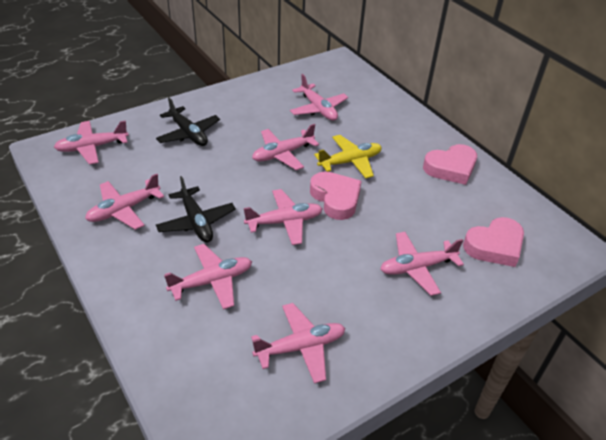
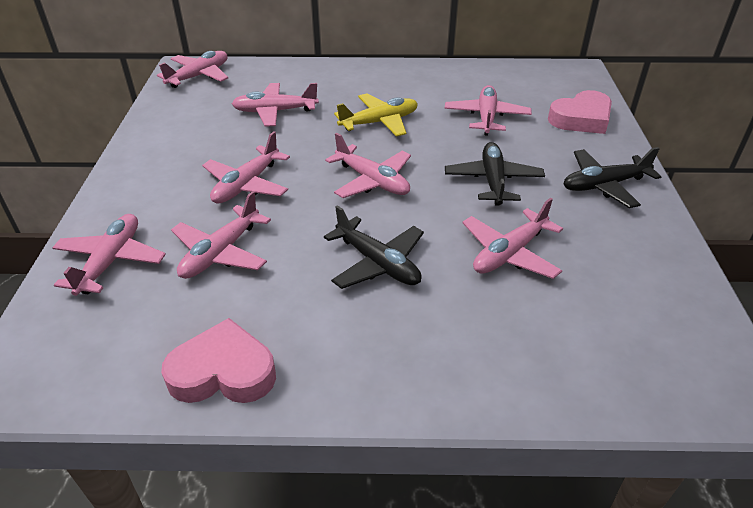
black plane: [156,97,220,146] [156,176,236,243] = 2 -> [324,205,424,289] [445,142,545,206] [564,147,661,208] = 3
pink heart: [310,171,362,220] [423,144,477,185] [463,217,524,267] = 3 -> [161,318,276,403] [548,90,612,134] = 2

